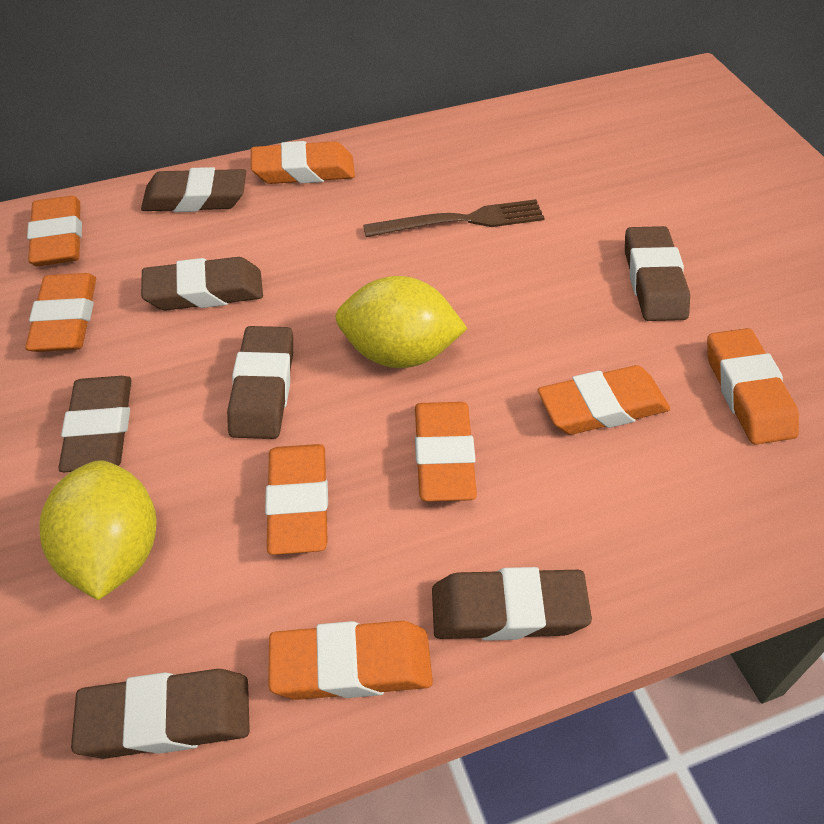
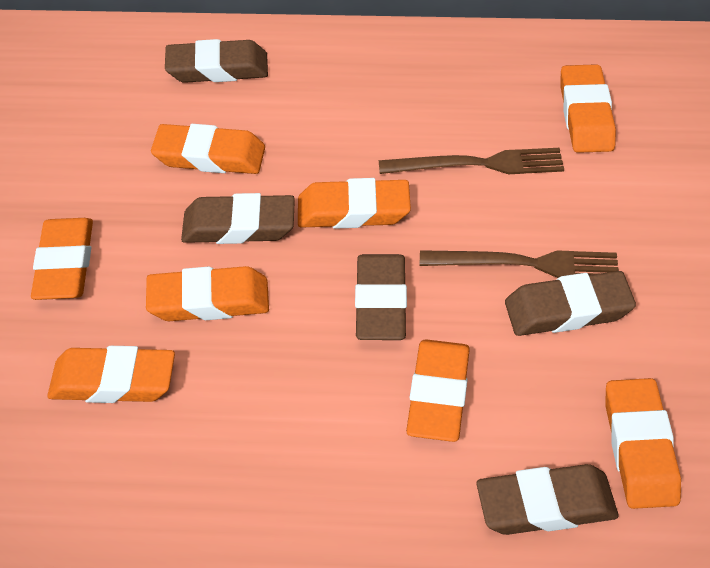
brown eraser: [58,376,132,472] [71,669,250,759] [141,167,246,212] [141,257,263,310] [227,326,293,439] [432,567,592,641] [625,226,690,321] = 7 -> [165,39,268,83] [181,193,295,244] [355,254,407,340] [477,464,618,535] [505,271,636,336] = 5
brown fork: [363,199,544,237] = 1 -> [379,148,564,174] [420,250,619,278] = 2
yellow lemon: [39,460,157,600] [335,276,468,368] = 2 -> none = 0

